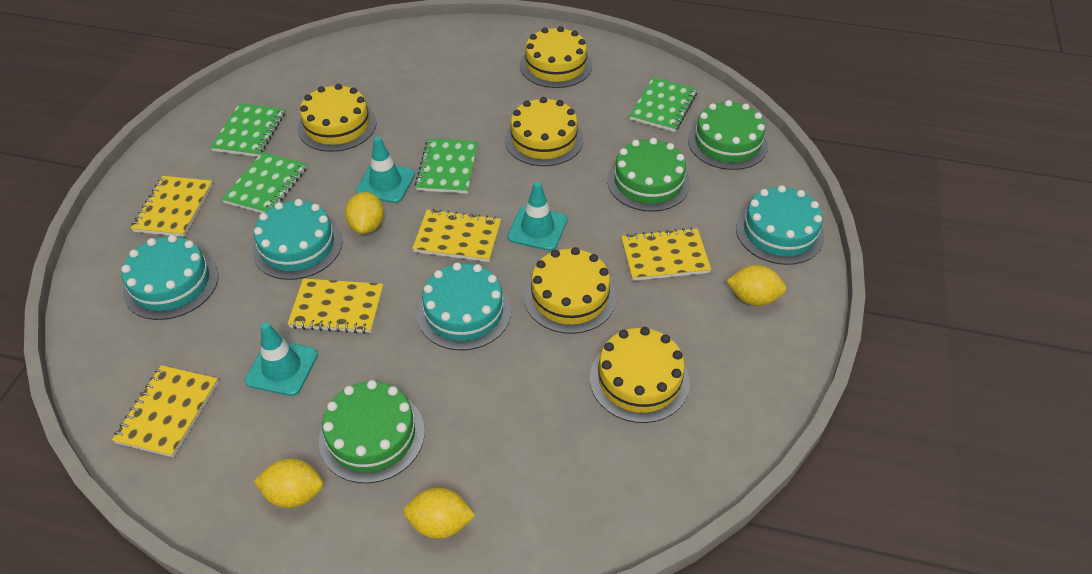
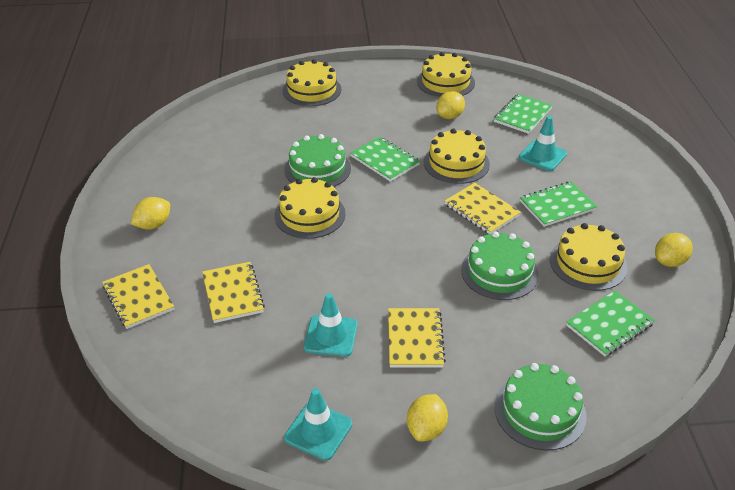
turquoise cake: [121,235,218,320] [252,199,342,280] [417,262,511,350] [736,185,825,265] = 4 -> none = 0
yellow notebook: [112,365,219,457] [131,176,213,237] [287,278,383,334] [412,209,501,262] [621,228,711,281] = 5 -> [102,264,174,329] [202,262,265,323] [388,308,446,367] [445,183,521,234] = 4

